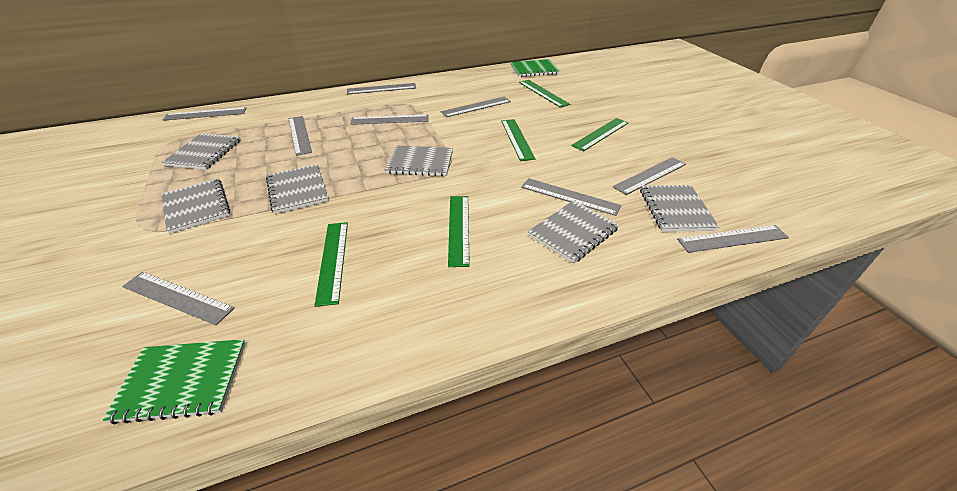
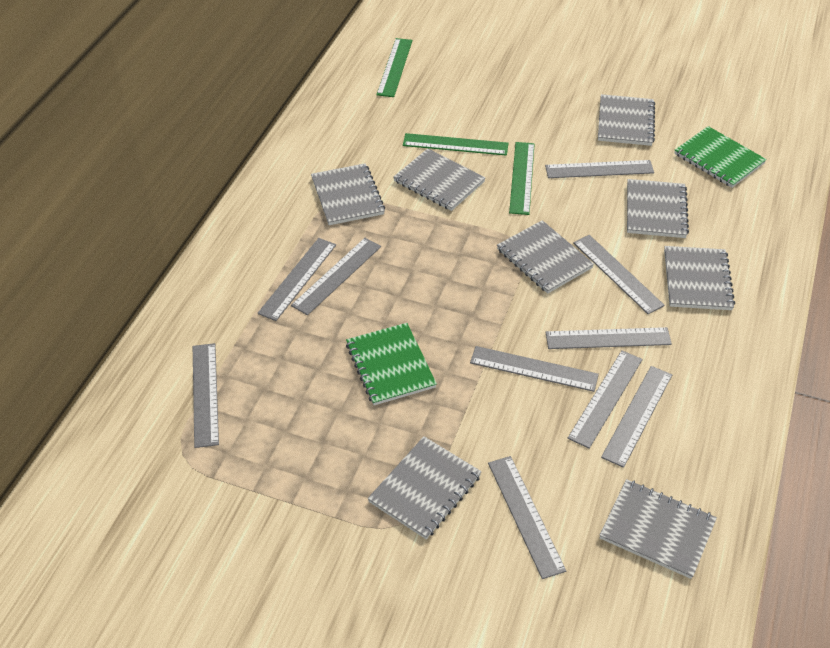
green ruler: [314,222,348,307] [448,196,470,267] [501,119,535,161] [519,80,570,108] [571,118,629,151] = 5 -> [376,38,412,97] [403,133,508,156] [509,142,534,215] = 3
grey notebook: [162,133,241,170] [162,178,230,234] [266,164,329,214] [385,146,453,176] [528,200,619,263] [640,185,719,232] = 6 -> [311,163,385,225] [368,436,482,539] [393,148,486,211] [497,220,594,294] [598,94,655,146] [599,479,717,579] [627,179,689,238] [664,246,735,310] = 8
grey ruler: [122,272,235,325] [163,107,247,121] [289,116,312,156] [347,83,416,94] [350,114,429,125] [441,97,511,117] [521,178,621,216] [613,157,686,195] [677,225,789,253] = 9 -> [193,343,219,448] [258,238,336,321] [291,238,381,315] [470,346,599,392] [488,456,566,579] [545,160,654,178] [545,327,672,349] [568,350,643,449] [573,235,665,314] [601,366,672,468] = 10

